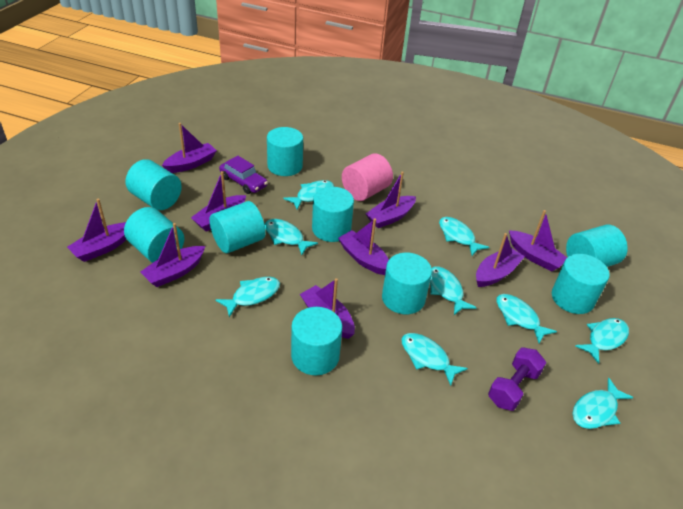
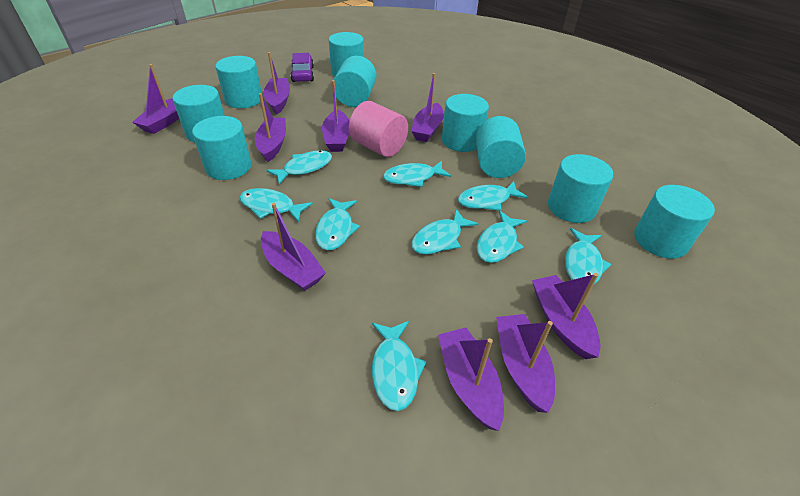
purple dumbbell: [488,348,546,411] = 1 -> none = 0

